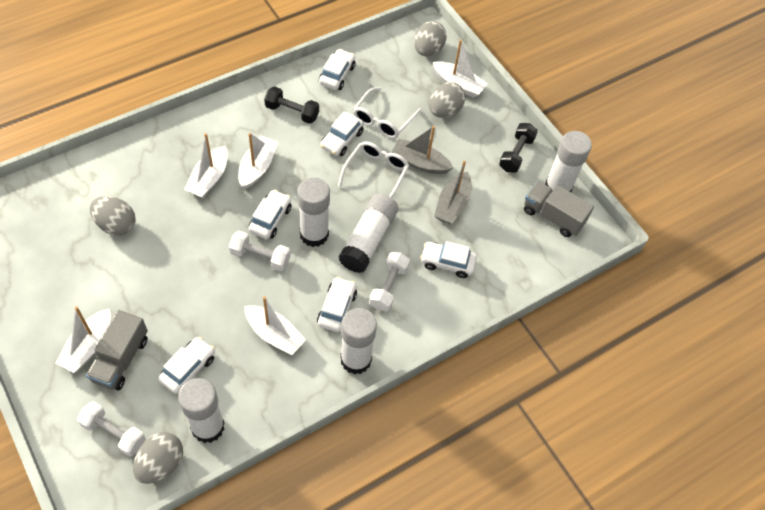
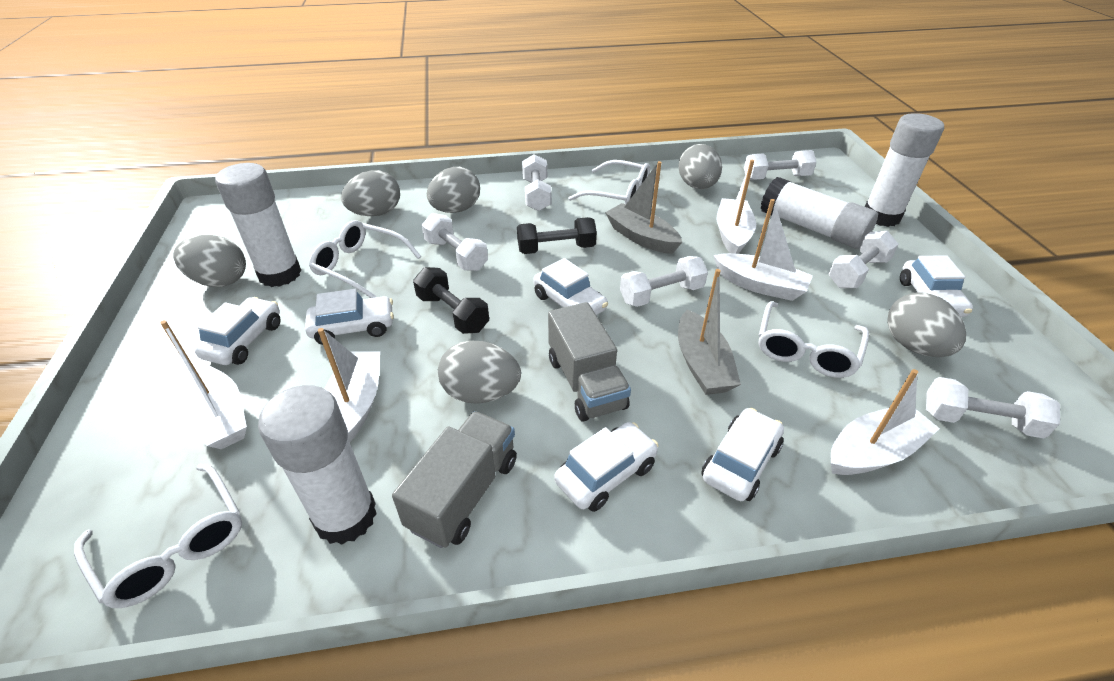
grey egg: [90,196,136,236] [133,432,183,484] [414,21,447,56] [429,82,466,118] = 4 -> [173,235,246,287] [341,170,400,216] [427,167,480,213] [438,341,521,404] [678,144,722,189] [887,292,966,357] = 6
white dumbbell: [77,401,146,457] [229,231,291,271] [369,252,410,311] = 3 -> [422,213,488,271] [522,154,552,211] [620,256,708,307] [744,150,817,180] [829,231,899,288] [926,377,1060,438] = 6
white glasses: [338,141,409,198] [353,87,421,139] = 2 -> [74,464,242,608] [309,220,421,298] [568,160,650,204] [758,301,869,378] = 4
white glue stick: [178,378,225,443] [297,177,330,247] [339,193,398,273] [340,308,377,374] [545,131,592,192] = 5 -> [215,163,302,287] [258,385,377,545] [760,177,878,249] [865,113,944,227] = 4

